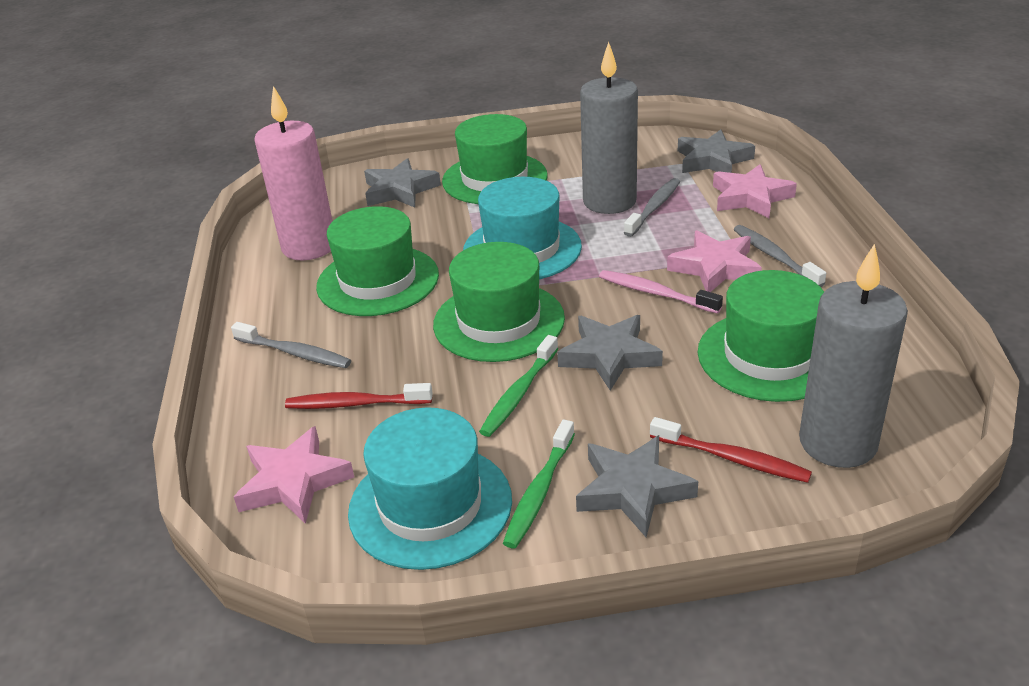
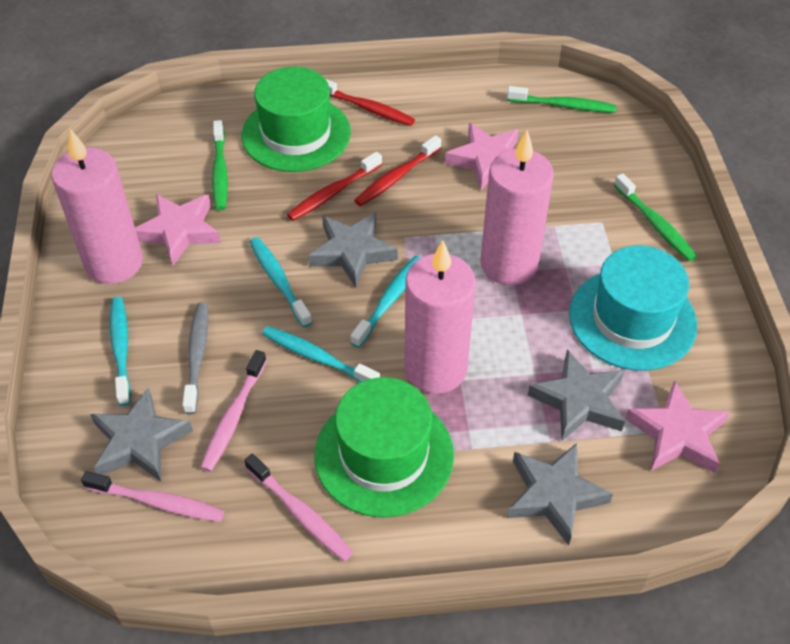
green hat: [316,206,439,316] [433,242,565,362] [442,114,548,204] [698,270,824,402] = 4 -> [241,67,351,172] [314,377,454,518] = 2
green toothbrush: [479,335,558,437] [503,420,575,549] = 2 -> [212,120,228,210] [507,86,616,113] [614,173,697,261] = 3
grey candle: [580,42,638,214] [799,244,908,468] = 2 -> none = 0
grey toothbrush: [231,322,351,368] [624,178,680,237] [733,225,826,287] = 3 -> [182,302,208,414] = 1
pink candle: [254,86,332,260] = 1 -> [51,129,143,284] [404,240,476,394] [480,130,554,285] = 3
pink toothbrush: [599,270,723,314] = 1 -> [81,471,224,522] [200,350,267,472] [244,454,353,561] = 3
red toothbrush: [285,383,433,409] [650,417,812,483] = 2 -> [287,152,382,221] [326,79,415,126] [354,135,441,206] = 3
turquoise hat: [348,407,512,570] [463,177,582,279] = 2 -> [569,246,697,371] = 1
turquoise toothbrush: none = 0 -> [110,297,131,406] [250,237,313,327] [262,326,380,382] [350,256,421,348] = 4

